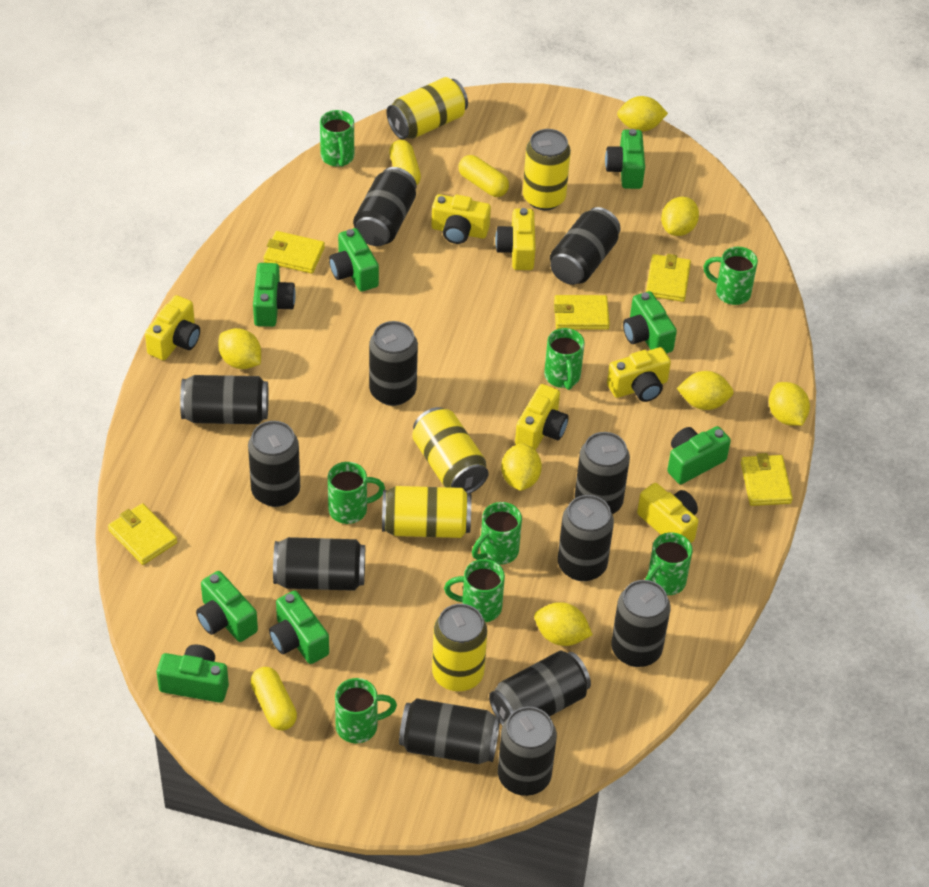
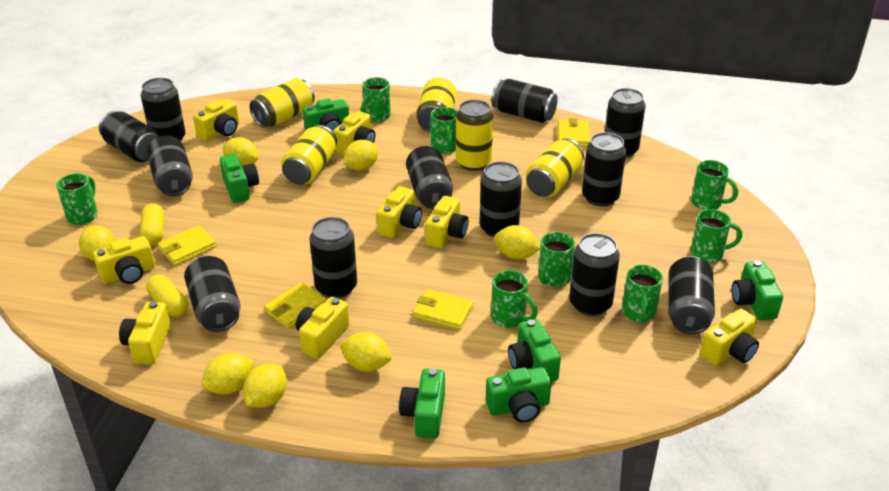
green camera: [157,644,229,703] [196,571,258,642] [253,263,296,327] [269,591,329,664] [329,228,379,292] [605,129,645,189] [623,291,677,353] [667,426,731,484] = 8 -> [220,154,259,203] [303,98,349,131] [399,368,445,439] [486,367,551,423] [508,319,561,382] [732,261,783,320] = 6
yellow camera: [145,295,200,360] [431,194,491,244] [495,208,536,270] [515,384,569,450] [607,347,671,402] [637,483,698,543] = 6 -> [93,236,155,284] [119,301,171,365] [193,99,239,141] [296,297,349,359] [333,111,375,155] [377,186,422,238] [425,196,469,248] [700,309,759,366] = 8
yellow capsule: [251,667,297,730] [389,140,421,186] [459,155,509,197] = 3 -> [140,203,164,245] [146,275,188,317] = 2
yellow wallet: [108,503,177,565] [263,231,325,274] [554,295,610,330] [646,254,691,302] [741,453,793,506] = 5 -> [157,225,216,266] [264,282,327,329] [413,289,473,330] [558,118,590,147] = 4

